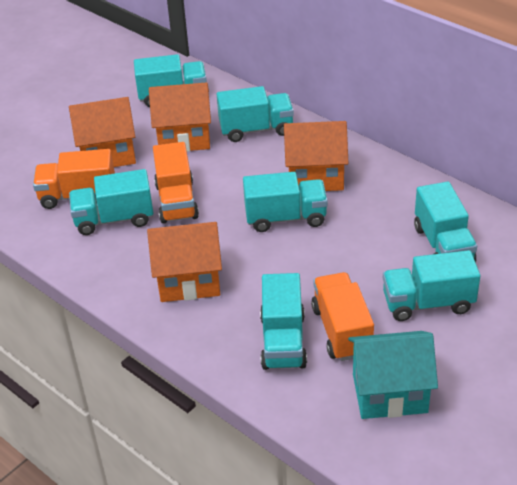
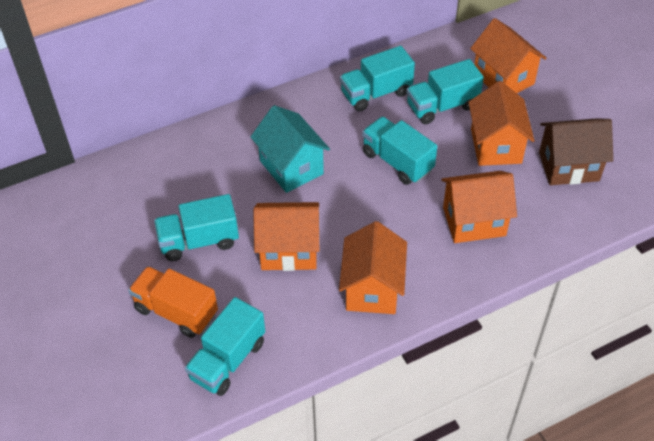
brown house: none = 0 -> [539,118,613,185] = 1
orange house: [69,97,136,167] [147,222,222,302] [149,82,211,152] [284,121,348,191] = 4 -> [253,202,319,271] [339,221,407,314] [441,171,517,243] [468,81,535,166] [470,18,547,93] = 5
orange truck: [33,149,115,209] [153,142,199,223] [311,272,374,361] = 3 -> [128,266,218,338] = 1
turquoise truck: [69,169,153,235] [134,54,207,107] [217,86,294,142] [243,172,328,232] [260,273,307,370] [383,250,480,321] [414,181,477,262] = 7 -> [154,194,239,261] [185,297,265,396] [340,46,415,111] [362,117,437,185] [406,59,484,124] = 5

